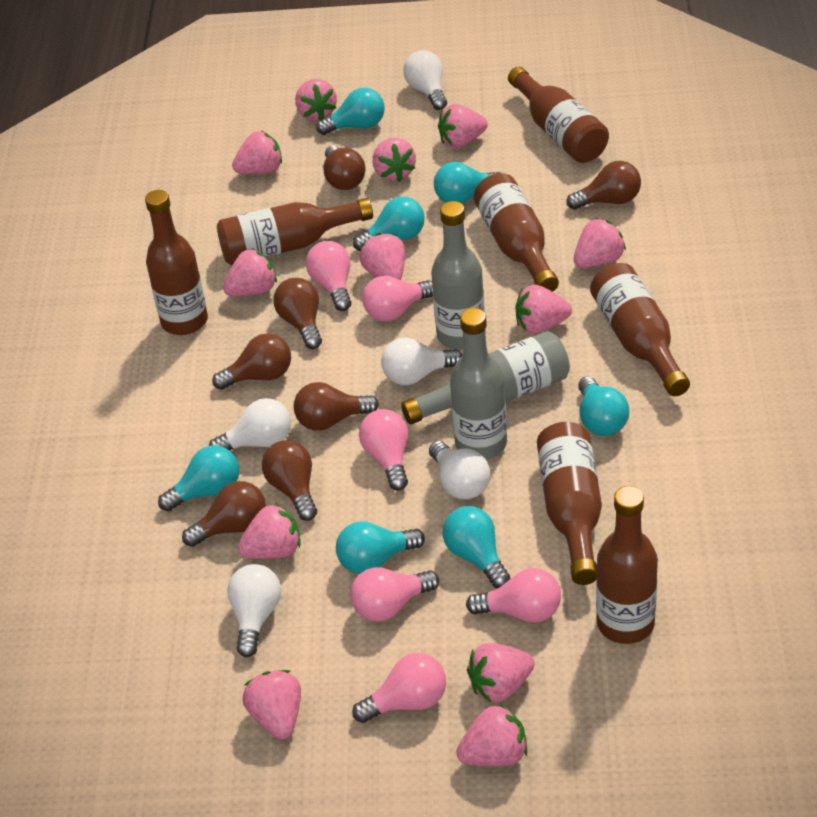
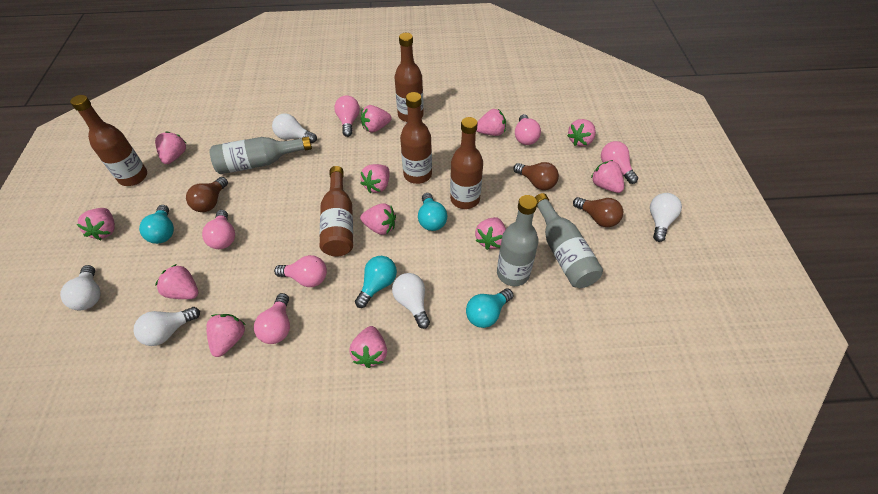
brown bottle: [145,190,208,335] [217,198,373,265] [474,173,559,292] [508,67,609,163] [537,422,602,585] [590,263,690,396] [596,486,658,644] = 7 -> [70,95,147,186] [319,166,353,257] [395,33,424,122] [400,92,432,184] [450,117,483,209] = 5
brown light bulb: [182,481,266,547] [212,333,291,390] [262,440,317,521] [273,278,322,349] [294,382,379,431] [323,145,366,190] [566,161,641,210] = 7 -> [186,177,228,212] [513,162,559,190] [573,197,623,227] = 3
turquoise light bulb: [158,446,239,511] [316,87,385,135] [336,521,425,574] [353,196,425,251] [434,162,501,204] [443,506,510,588] [578,376,629,436] = 7 -> [139,205,174,244] [355,256,397,308] [418,193,447,231] [466,288,514,328] = 4

